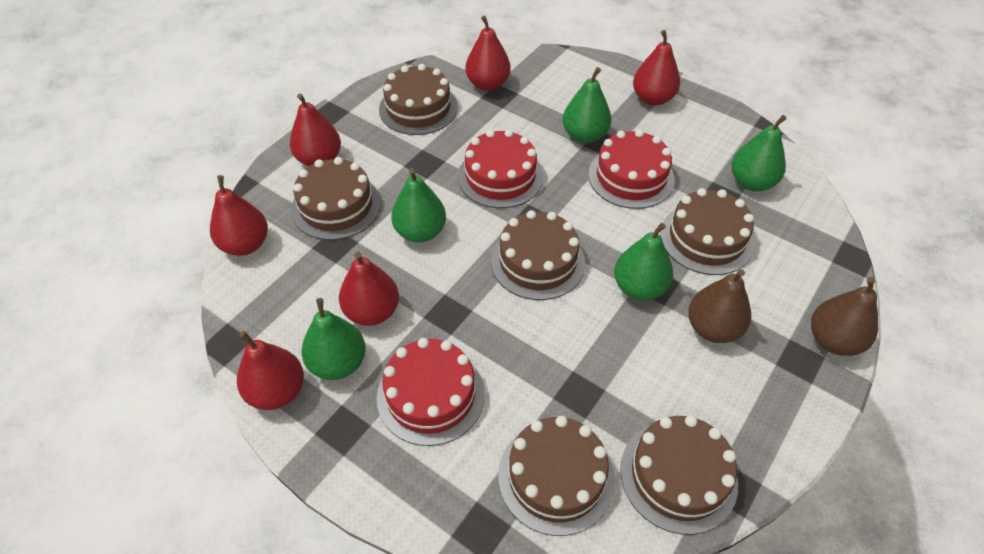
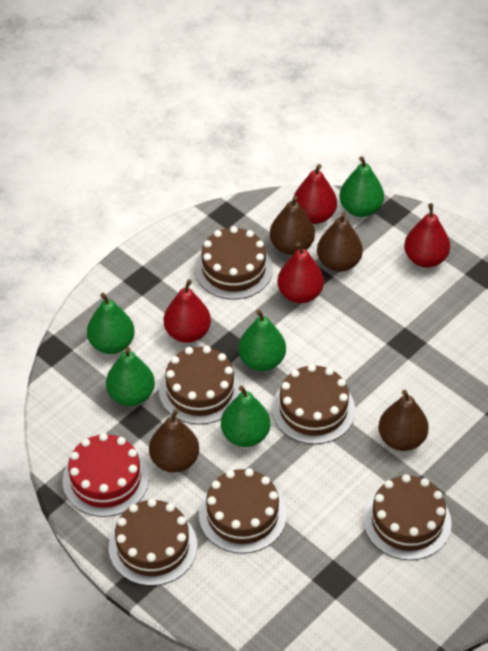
brown pear: [688,269,751,343] [811,277,878,356] = 2 -> [149,409,199,473] [270,196,315,255] [317,212,363,272] [379,390,429,451] = 4
red cake: [377,338,485,446] [458,129,543,208] [588,129,675,209] = 3 -> [63,433,149,517] = 1
red pear: [210,175,268,256] [237,331,304,410] [290,94,341,166] [339,252,399,326] [465,15,511,91] [633,30,680,106] = 6 -> [164,279,211,343] [277,242,324,303] [294,164,337,224] [404,203,450,268] = 4

